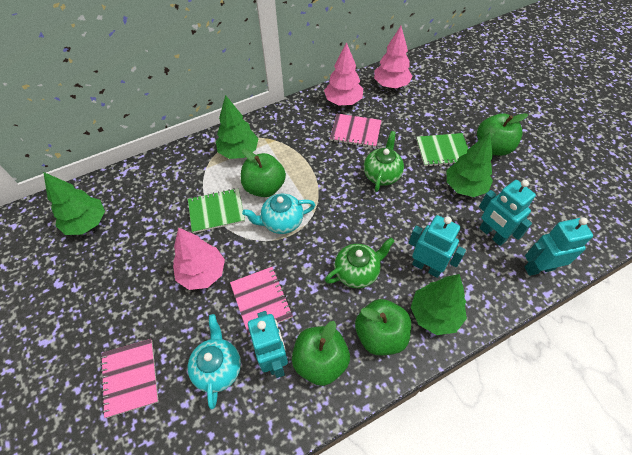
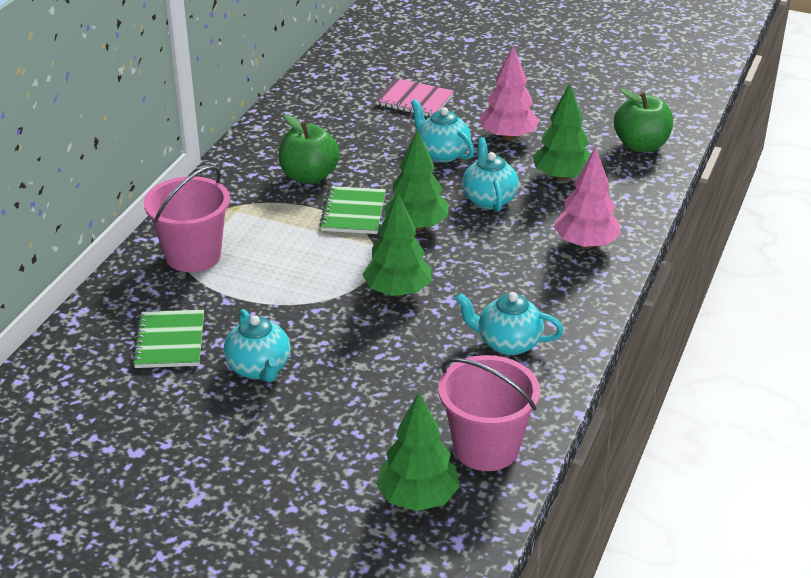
green apple: [241,148,286,197] [292,321,350,386] [355,299,411,355] [477,113,528,156] = 4 -> [279,114,340,184] [614,88,673,152] = 2
green teapot: [325,238,395,288] [364,131,404,192] = 2 -> none = 0
pink bucket: none = 0 -> [144,166,230,272] [438,355,540,471] = 2
pink notebook: [100,339,159,418] [230,267,293,335] [330,114,382,148] = 3 -> [375,78,454,117] = 1
pink tree: [173,227,225,290] [324,42,363,105] [374,26,413,88] = 3 -> [480,46,539,141] [554,147,621,249] = 2
turquoise robot: [248,311,288,378] [409,215,466,278] [479,180,536,246] [525,217,593,276] = 4 -> none = 0
turquoise teapot: [188,314,241,409] [242,194,315,234] = 2 -> [224,309,290,382] [411,99,475,162] [455,292,564,355] [462,137,519,212] = 4

